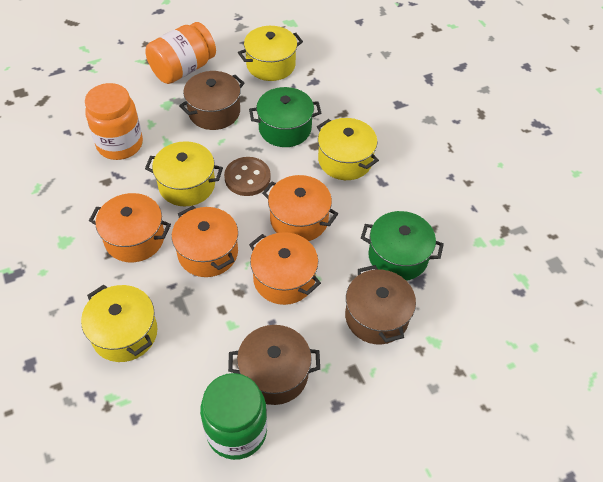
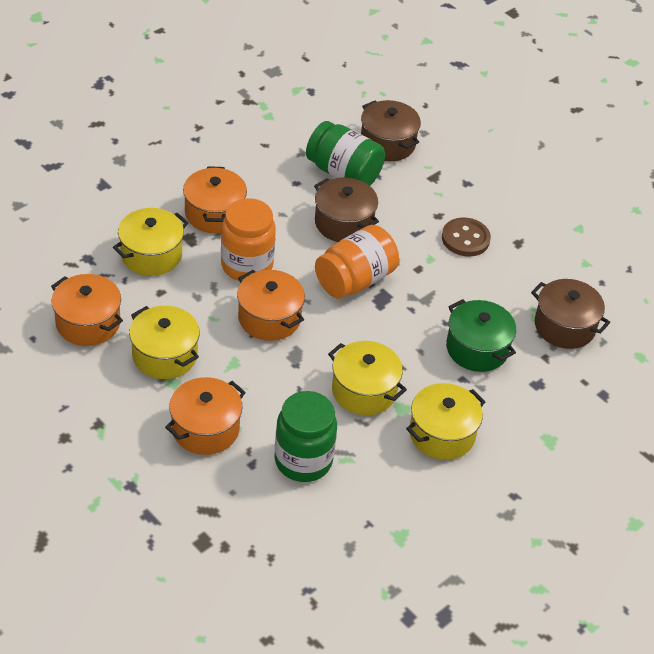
green jar: [200,373,267,460] = 1 -> [275,391,337,482] [306,121,385,186] = 2
green pot: [249,87,321,147] [361,211,444,281] = 2 -> [446,299,516,372] = 1

